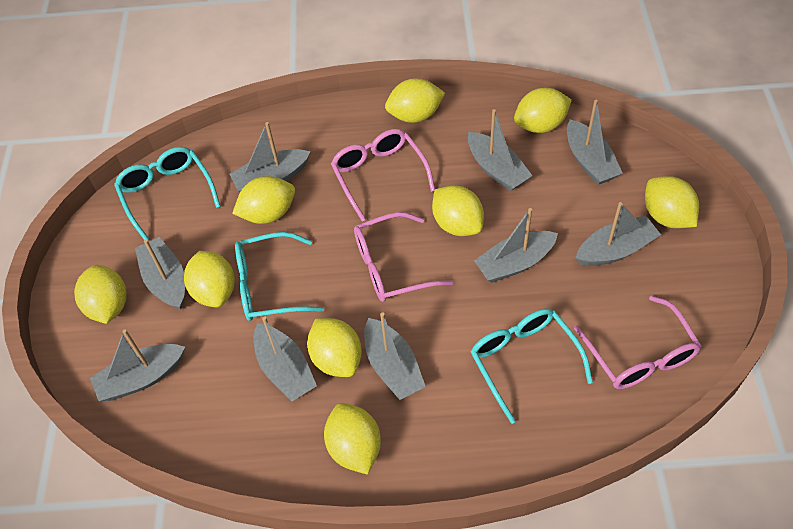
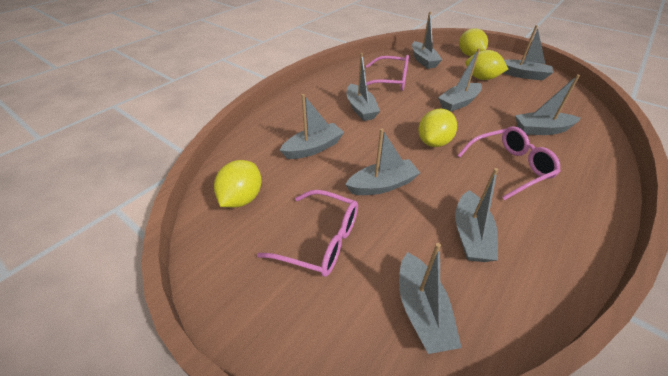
turquoise glasses: [114,147,221,240] [235,232,324,321] [471,308,593,424] = 3 -> none = 0
yellow lemon: [74,265,127,324] [184,251,235,307] [232,176,295,224] [307,318,362,377] [324,403,381,475] [385,78,445,123] [432,185,484,236] [514,88,572,133] [645,176,699,228] = 9 -> [214,160,261,207] [418,109,457,147] [459,28,488,56] [466,50,508,80] = 4

